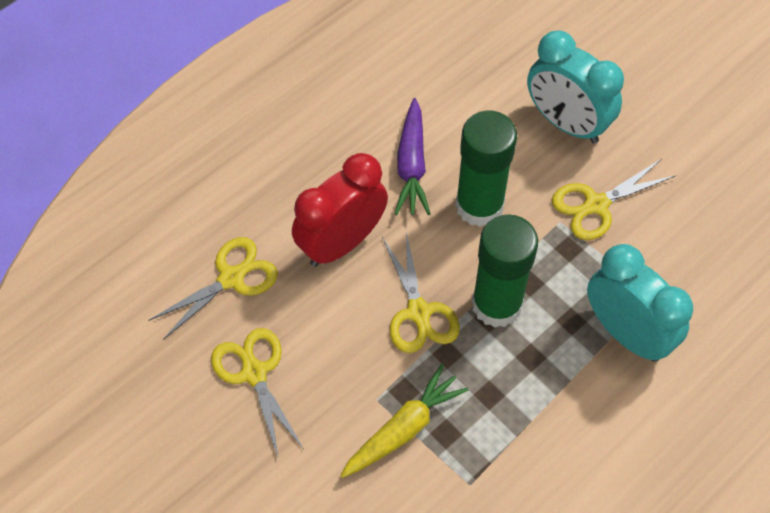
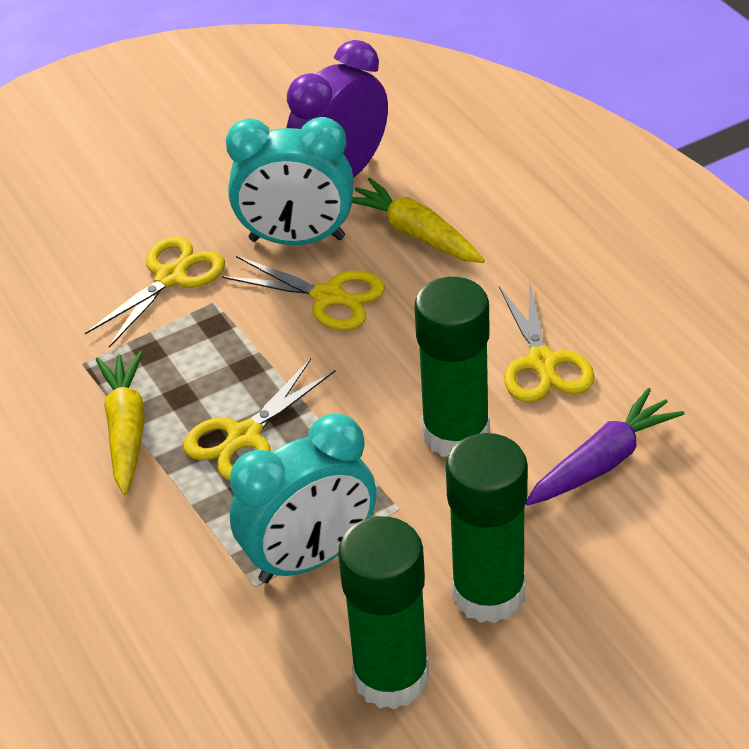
green glue stick: [455,111,517,227] [472,214,538,328] = 2 -> [338,516,429,709] [414,277,490,457] [446,433,528,623] = 3
purple clock: none = 0 -> [286,40,388,178] = 1
red clock: [292,153,388,267] = 1 -> none = 0
yellow carrot: [340,364,469,478] = 1 -> [96,351,145,495] [352,178,485,263] = 2

